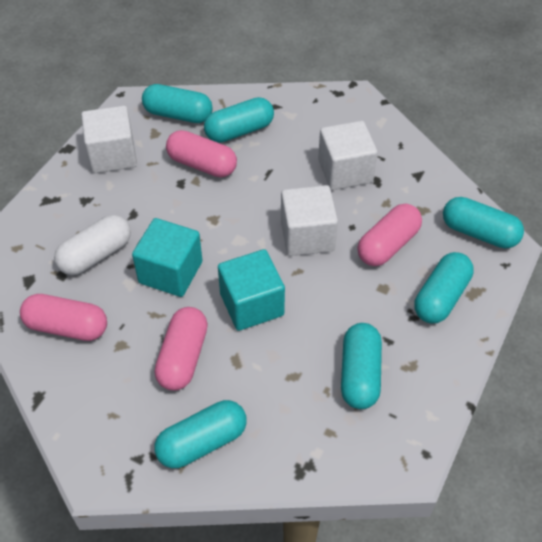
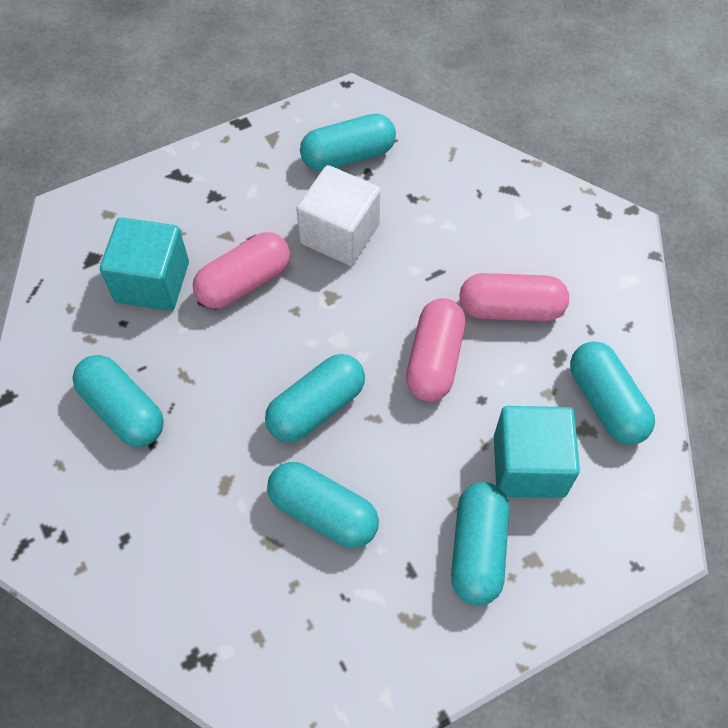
pink capsule: [20,294,107,341] [154,307,208,391] [166,130,237,177] [357,204,422,266] = 4 -> [193,232,290,309] [406,298,465,401] [459,273,569,321] = 3
white capsule: [54,215,131,275] = 1 -> none = 0
white cube: [81,106,137,173] [281,185,338,256] [318,121,378,190] = 3 -> [296,165,380,266] = 1

